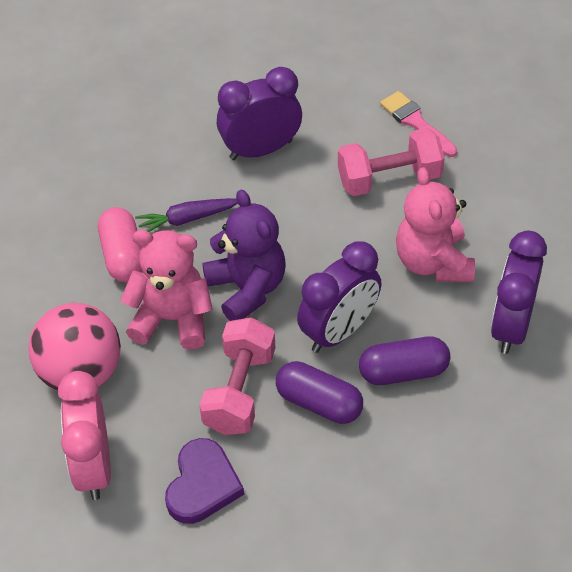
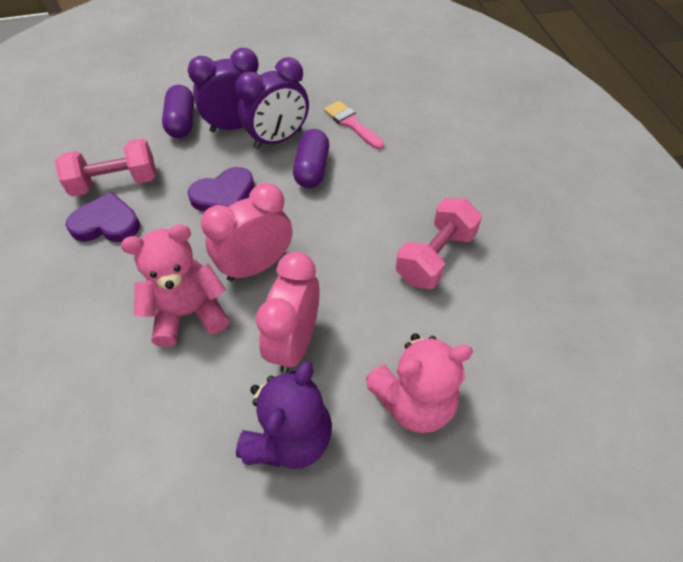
pink ball: [28,303,121,391] = 1 -> none = 0
pink capsule: [98,207,143,282] = 1 -> none = 0
pink clock: [58,371,111,500] = 1 -> [201,183,292,281] [256,252,320,373] = 2
purple carrot: [135,198,238,232] = 1 -> none = 0
purple clock: [217,67,302,160] [297,241,381,353] [491,231,547,354] = 3 -> [188,48,259,132] [236,57,309,149] = 2
purple heart: [165,438,244,524] = 1 -> [66,192,140,242] [188,167,254,212] = 2

